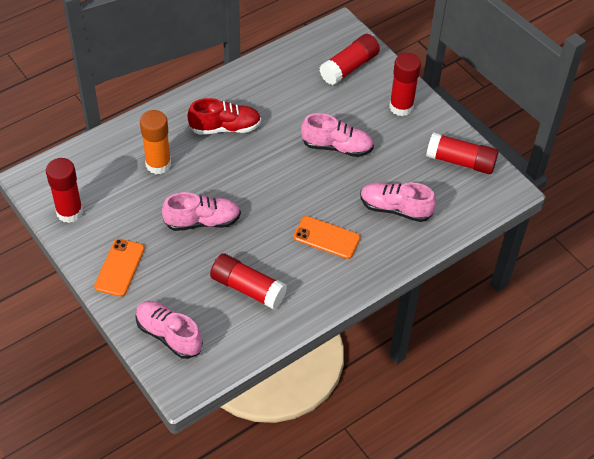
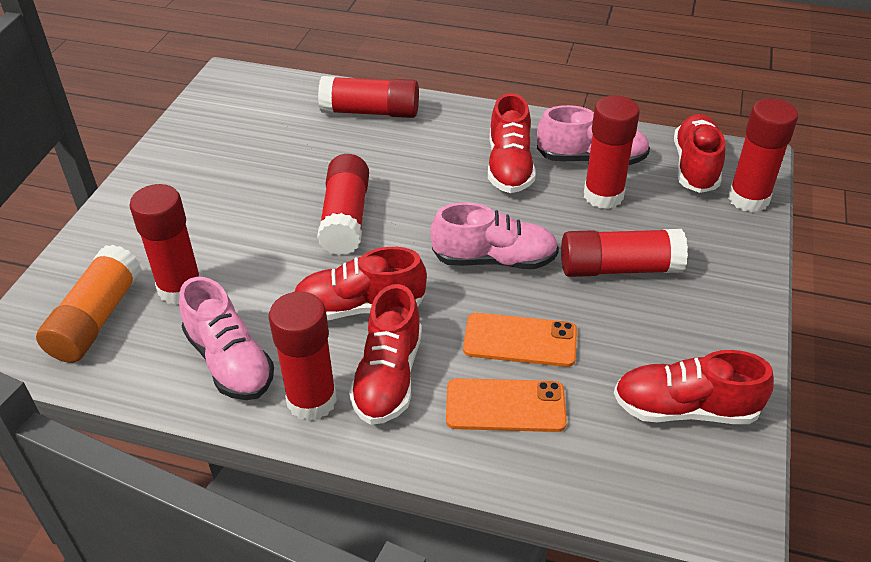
pink shoe: [135,301,203,359] [162,192,241,231] [301,113,374,157] [360,182,436,222] = 4 -> [179,277,274,400] [431,202,559,269] [537,105,650,165] = 3
red glue stick: [46,158,83,223] [210,253,287,310] [319,34,380,85] [389,53,421,116] [426,132,498,174] = 5 -> [129,184,201,305] [269,291,337,421] [317,154,369,255] [318,76,419,118] [561,229,688,277] [584,96,640,209] [728,98,798,212] = 7
red shoe: [187,98,261,135] = 1 -> [295,247,427,320] [349,284,422,425] [488,93,535,193] [614,350,774,424] [674,114,725,193] = 5

